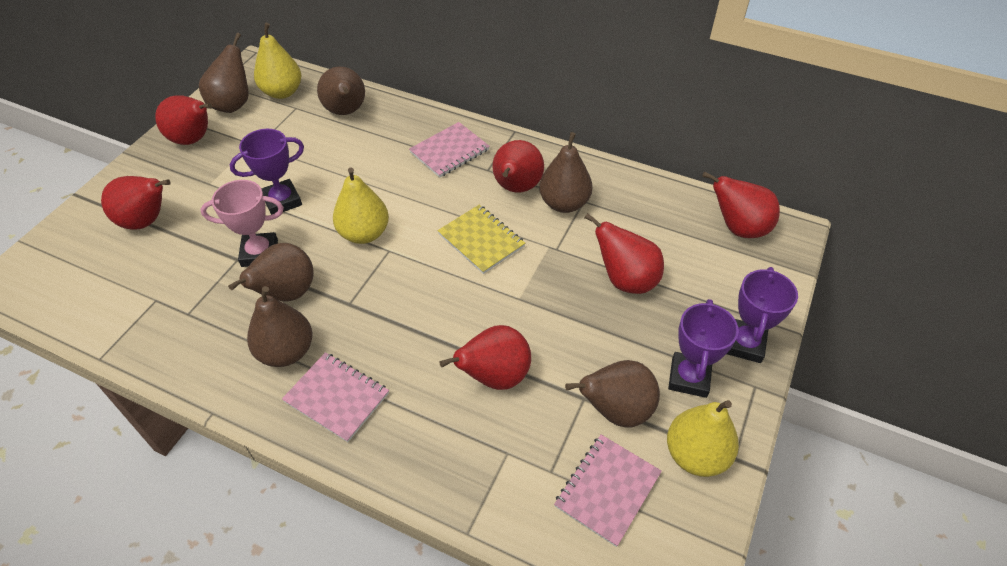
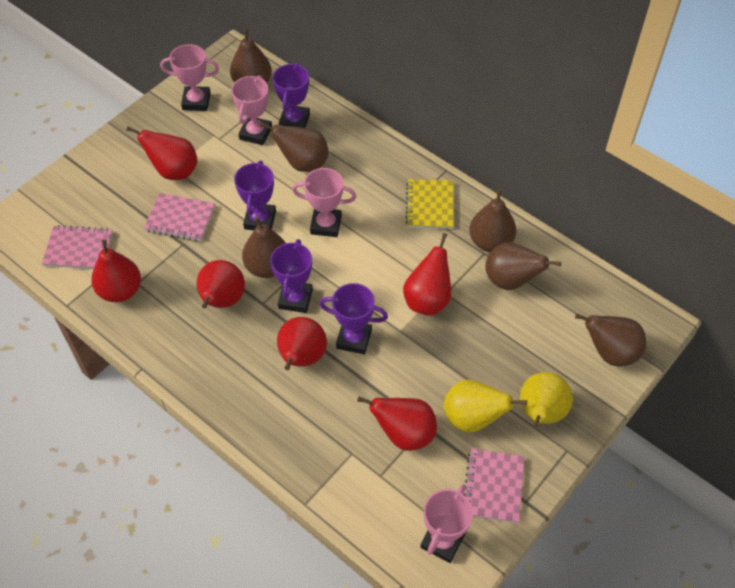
pink trophy: [200,180,284,267] = 1 -> [160,44,219,111] [231,75,272,145] [292,168,357,237] [420,484,473,563] = 4
purple trophy: [229,129,304,215] [668,299,739,398] [727,267,798,363] = 3 -> [234,161,276,230] [270,239,313,313] [273,63,310,128] [319,283,388,354] = 4
yellow pear: [254,23,302,99] [333,167,389,244] [667,400,739,477] = 3 -> [444,380,527,433] [520,372,573,428] = 2

